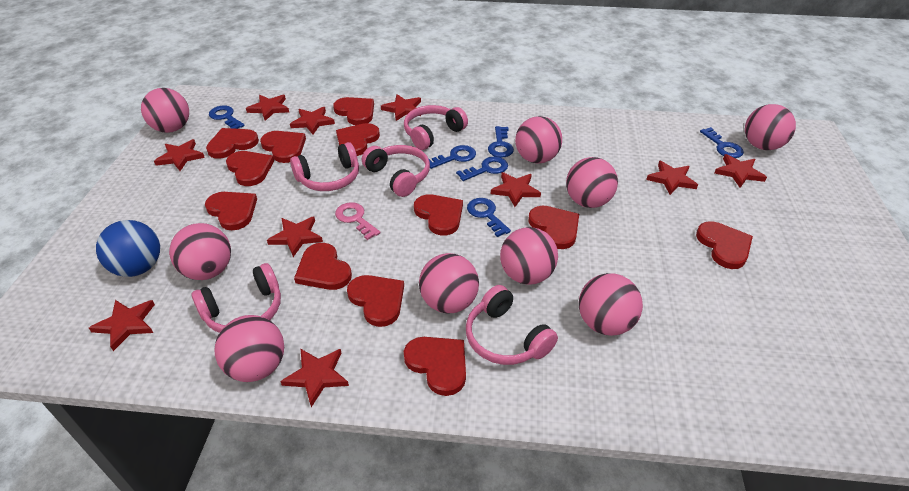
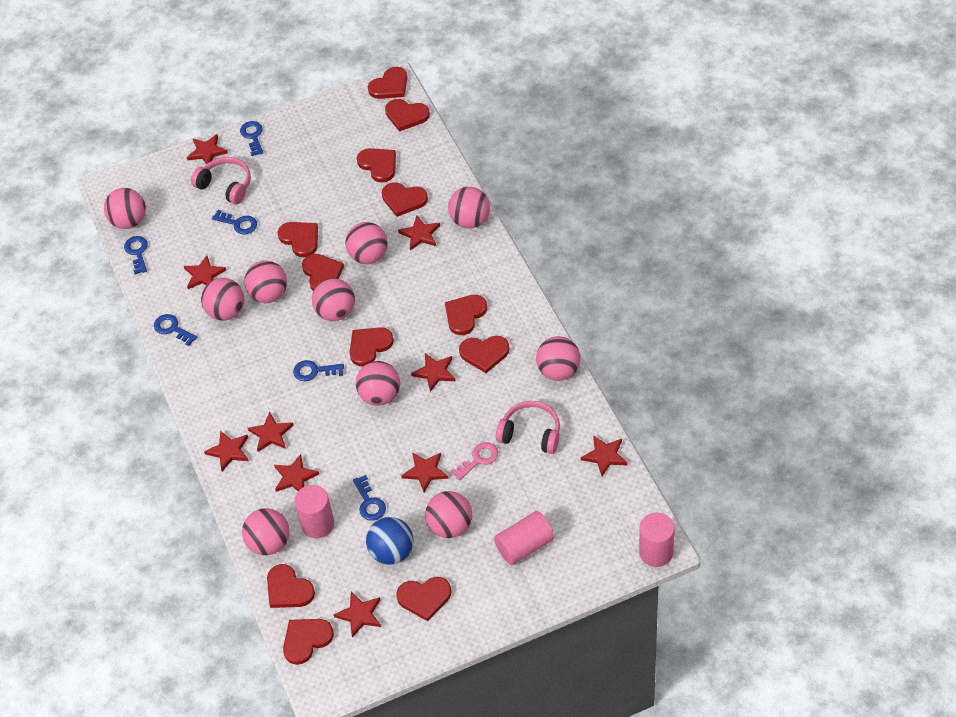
pink ball: [141,88,189,133] [169,223,231,280] [214,315,284,382] [419,253,479,314] [500,227,558,285] [515,116,562,163] [566,157,618,208] [579,273,643,336] [745,104,796,150] = 9 -> [104,188,146,229] [201,278,244,321] [242,508,289,555] [244,260,287,303] [312,278,355,321] [345,222,388,264] [356,361,400,406] [425,491,472,538] [448,187,490,229] [536,336,581,381] = 10
pink cylinder: none = 0 -> [294,485,334,538] [494,511,554,565] [639,513,675,567] = 3
pink headphones: [191,263,281,333] [290,142,359,191] [362,145,430,197] [404,105,468,150] [466,285,558,365] = 5 -> [191,157,251,205] [496,401,560,454] = 2

